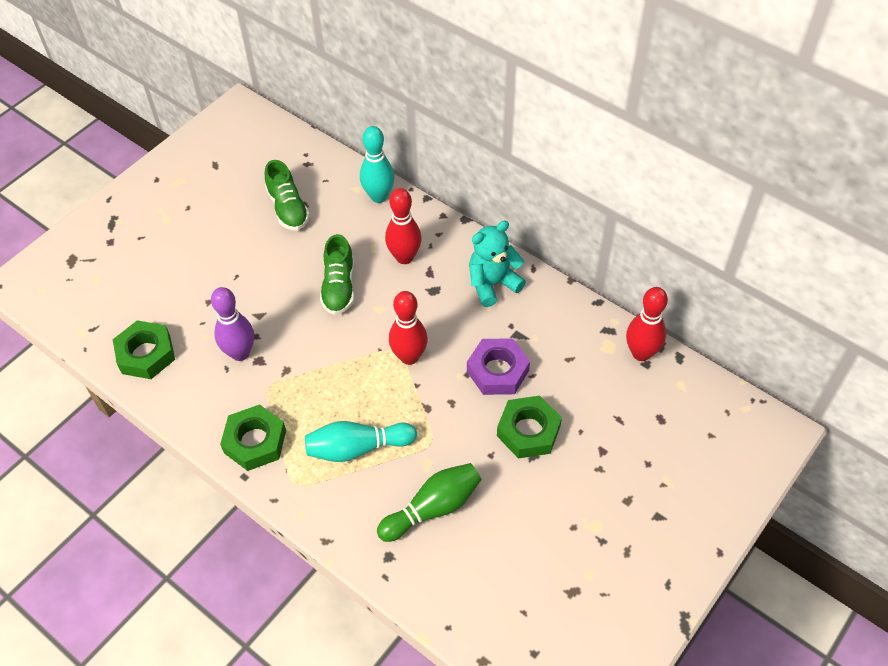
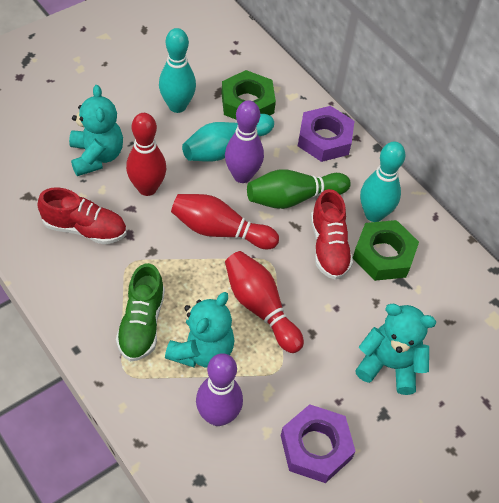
green nut: [113,320,175,379] [220,404,286,471] [497,396,562,459] = 3 -> [221,70,276,119] [353,220,419,281] = 2
green shoe: [265,160,310,231] [320,234,354,315] = 2 -> [116,263,165,361] = 1
purple bowling pin: [211,287,254,361] = 1 -> [196,353,243,426] [225,100,264,183] = 2
purple nut: [467,338,530,395] = 1 -> [281,404,356,483] [298,106,354,162] = 2
red shoe: none = 0 -> [38,187,126,244] [311,189,353,280] = 2
turquoise bowling pin: [305,421,417,462] [360,126,394,203] = 2 -> [159,28,196,113] [182,114,274,162] [360,142,406,222] = 3
turquoise teddy bear: [469,221,526,307] = 1 -> [69,85,123,176] [165,292,235,368] [355,304,436,395] = 3

